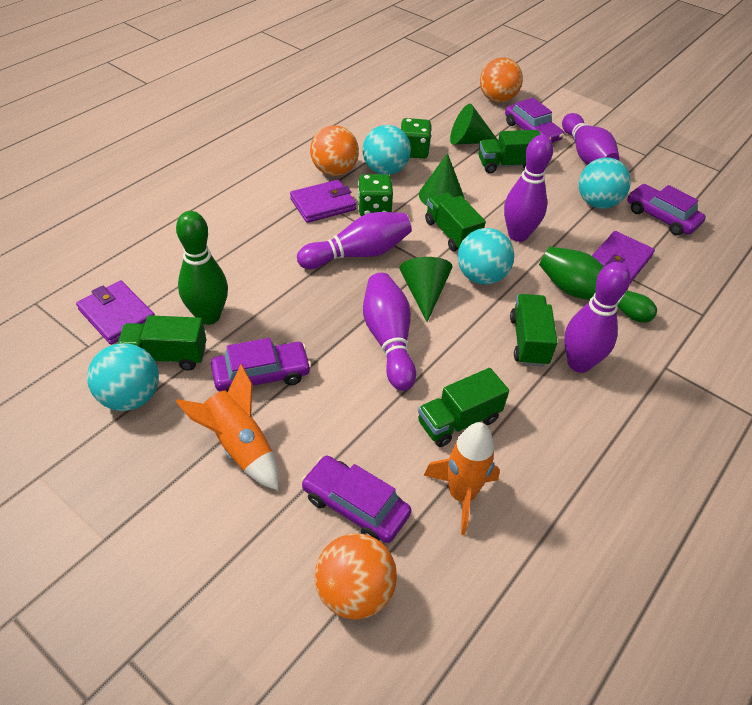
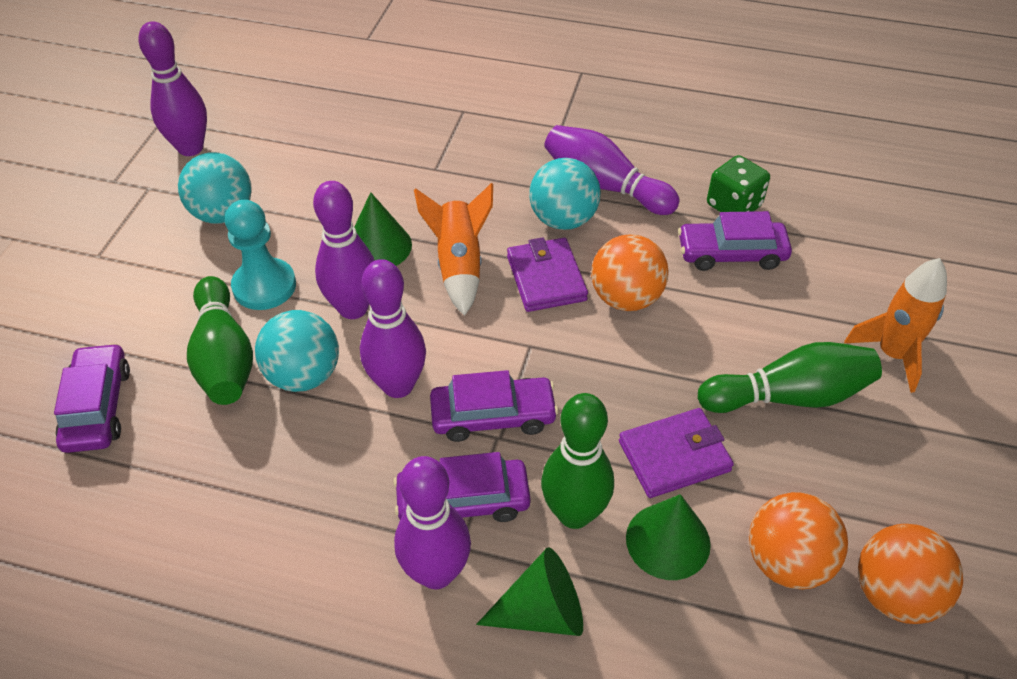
green bowling pin: [176,211,228,325] [539,246,657,323] = 2 -> [187,276,253,405] [541,393,614,529] [698,342,882,413] = 3
green dice: [358,174,393,216] [401,118,432,159] = 2 -> [707,155,770,212] = 1
green truck: [117,315,206,371] [418,368,509,447] [425,192,486,251] [479,130,541,173] [510,294,557,367] = 5 -> none = 0
purple wallet: [76,280,155,345] [290,180,356,223] [592,231,655,283] = 3 -> [507,237,588,312] [619,408,734,498] = 2
turquoise ball: [87,343,159,411] [363,125,411,175] [458,228,514,285] [579,157,631,209] = 4 -> [178,152,252,224] [255,310,339,392] [529,158,601,230] = 3
turquoise pawn: none = 0 -> [225,200,296,310] = 1

